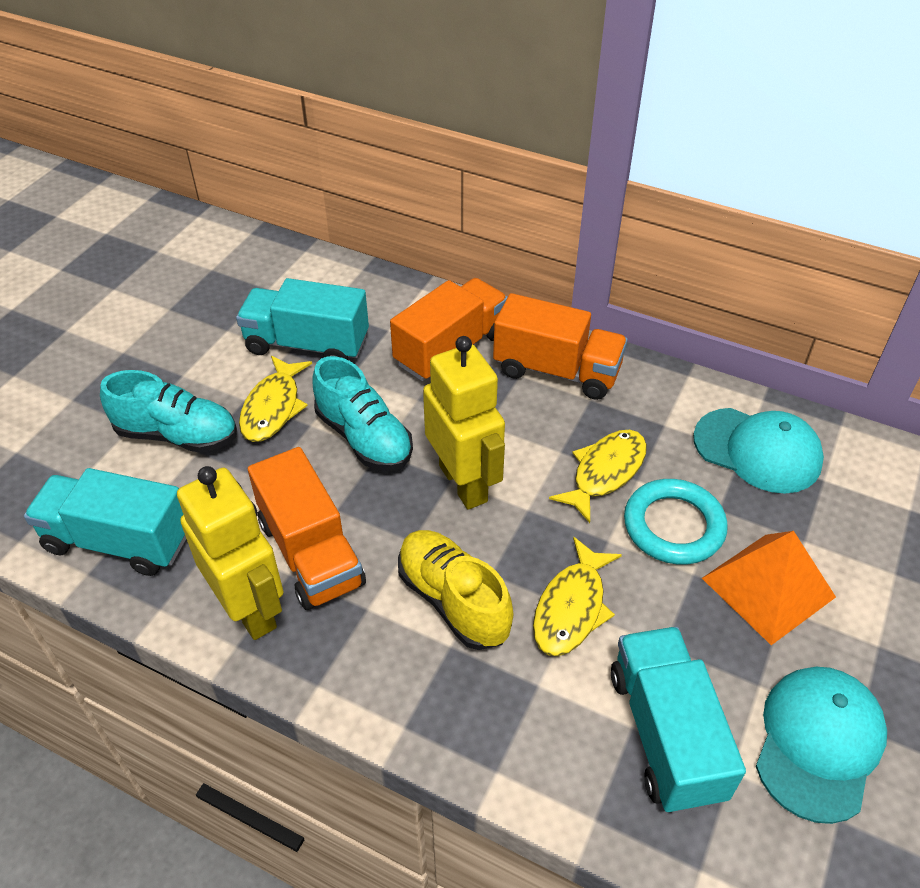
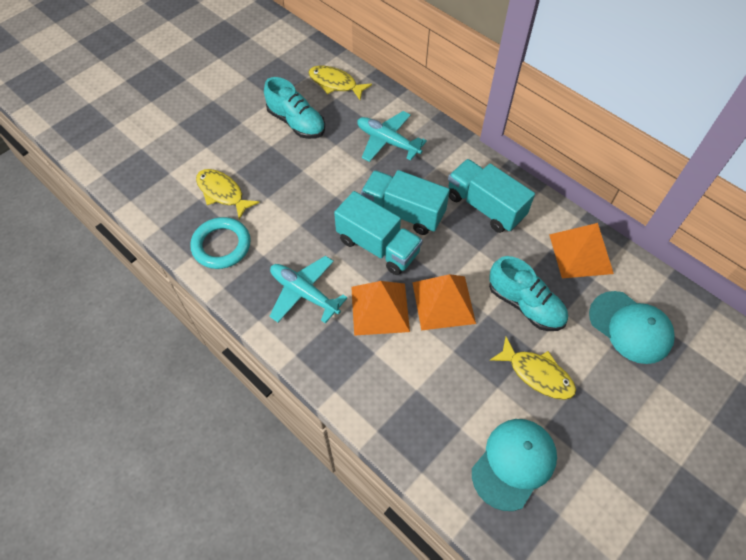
orange pyramid: [702,531,836,645] = 1 -> [351,281,410,336] [412,274,476,330] [549,223,614,278] = 3
orange truck: [248,447,366,610] [390,278,507,381] [493,293,628,400] = 3 -> none = 0
turquoise plane: none = 0 -> [269,256,348,324] [357,111,427,162] = 2
yellow robot: [177,466,284,640] [423,336,505,510] = 2 -> none = 0
yellow shoe: [398,530,513,650] = 1 -> none = 0

